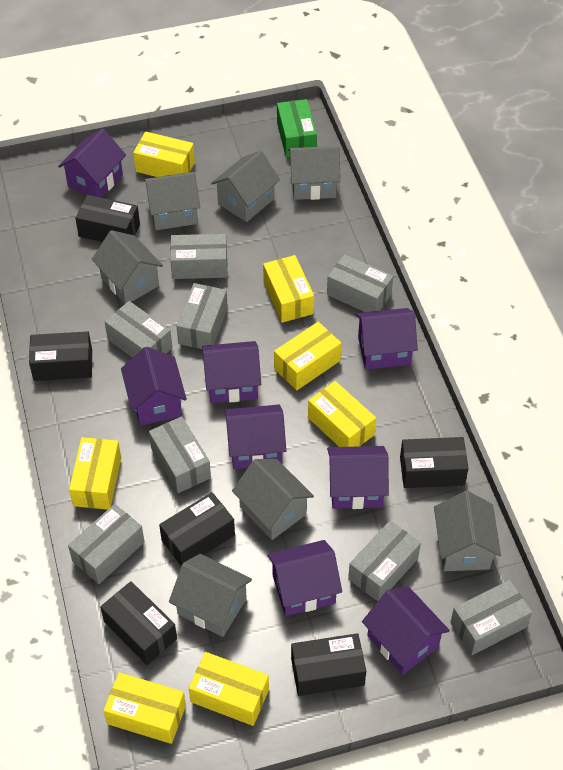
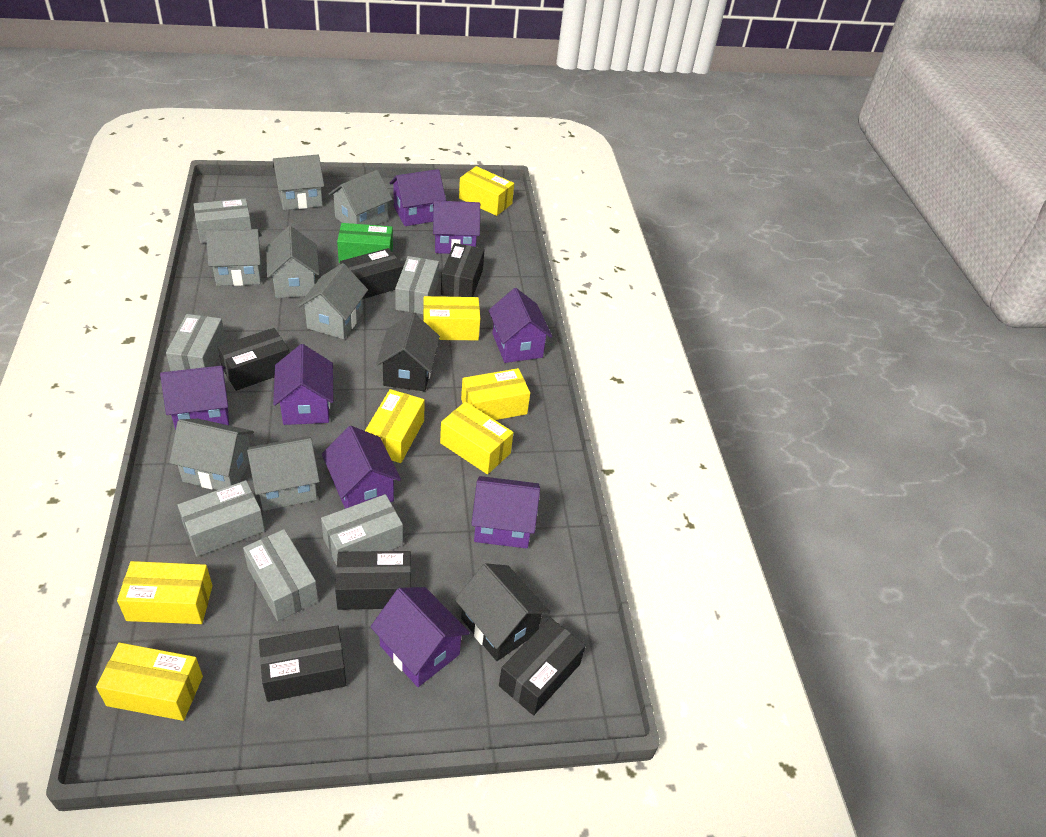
black house: none = 0 -> [376,313,440,391] [455,563,550,661] = 2
grey box: [68,504,145,584] [105,301,172,358] [149,416,211,493] [170,234,227,279] [177,283,228,349] [327,254,393,312] [348,521,421,601] [450,580,532,655] = 8 -> [166,314,226,371] [178,480,265,557] [193,198,252,243] [243,529,318,621] [321,494,403,566] [395,256,439,314] = 6

